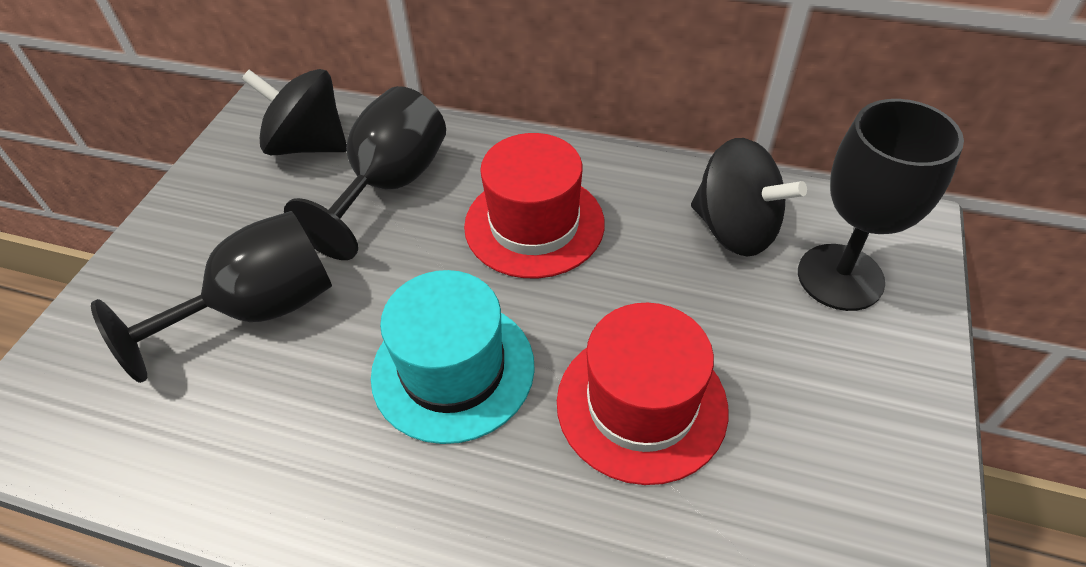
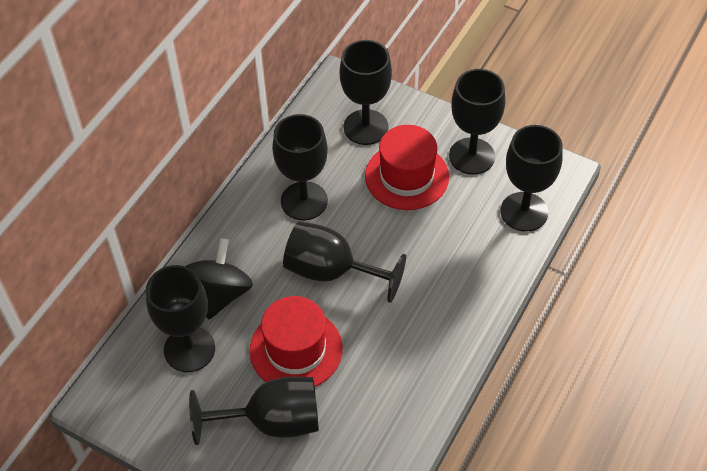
black goblet: [91,211,332,383] [284,86,446,260] [798,99,964,311] = 3 -> [146,265,215,372] [189,377,319,445] [272,114,328,220] [283,222,406,303] [340,40,392,145] [449,69,505,175] [500,125,563,232] = 7
black spinning top: [242,69,347,155] [691,138,807,257] = 2 -> [185,238,253,320] = 1
turquoise hat: [371,270,535,444] = 1 -> none = 0

